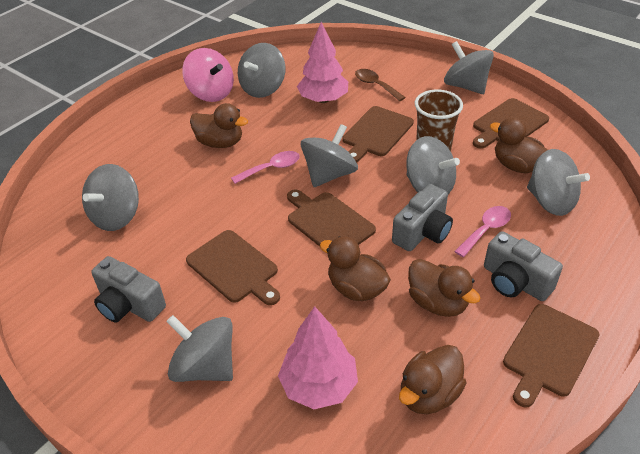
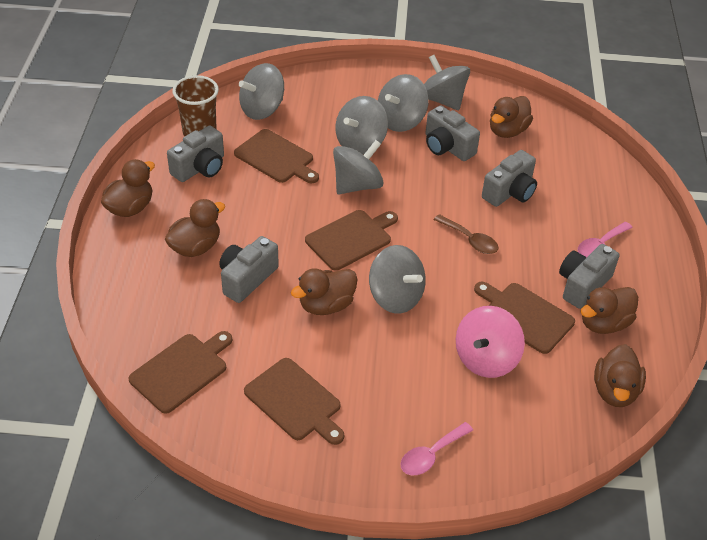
brown duck: [190,103,248,148] [320,236,391,301] [399,345,467,414] [408,259,481,317] [490,118,548,173] = 5 -> [101,159,155,217] [165,199,225,257] [291,268,357,315] [490,96,533,138] [580,287,638,334] [594,344,646,407] = 6
grey camera: [91,256,166,323] [392,184,453,251] [484,231,563,301] = 3 -> [167,126,224,182] [219,236,279,303] [425,106,480,161] [482,150,537,207] [559,244,619,309] = 5
grey spinning top: [82,164,139,231] [166,315,233,382] [238,43,285,98] [300,124,358,187] [406,136,460,195] [444,41,494,94] [527,149,590,216] = 7 -> [239,63,284,120] [333,140,384,194] [336,96,388,155] [369,245,426,314] [378,74,429,132] [424,55,470,110] = 6
pink tree: [278,306,358,409] [297,22,348,103] = 2 -> none = 0

